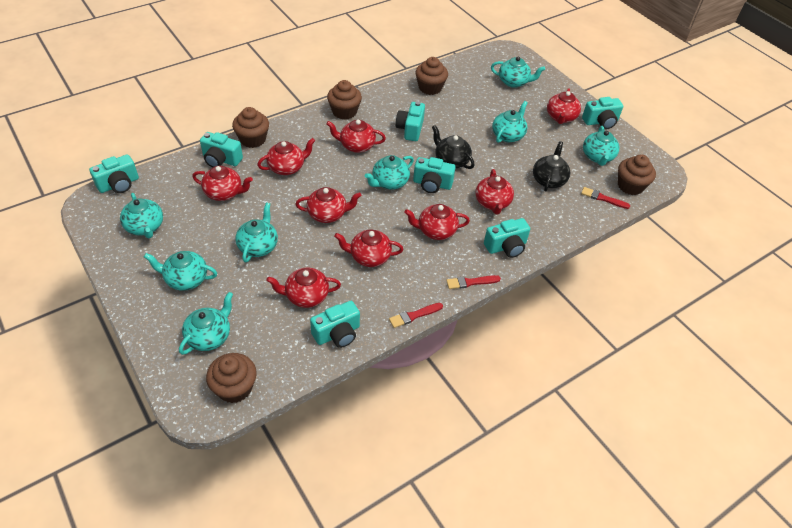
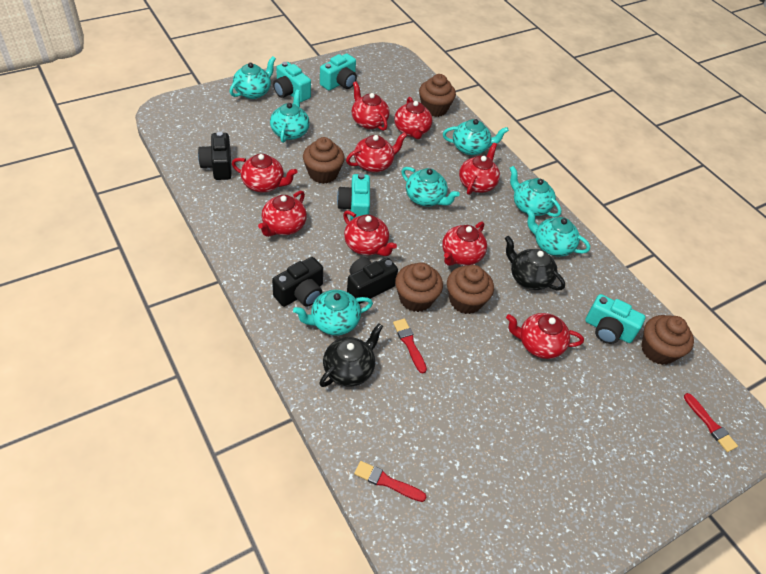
black camera: none = 0 -> [198,132,232,180] [272,257,323,307] [347,257,398,304] = 3
turquoise camera: [89,154,139,193] [200,132,243,167] [310,301,360,348] [396,101,425,141] [413,157,456,193] [484,218,530,258] [582,97,623,129] = 7 -> [273,62,311,102] [320,54,357,90] [337,173,370,220] [585,294,646,344] = 4
turquoise teapot: [120,193,163,238] [144,251,217,291] [179,292,233,355] [235,202,278,262] [365,155,414,190] [491,57,545,88] [492,101,528,143] [583,126,619,166] = 8 -> [230,56,276,99] [270,90,310,143] [293,290,373,335] [401,167,460,206] [443,119,509,155] [510,166,561,217] [526,208,590,257] = 7

